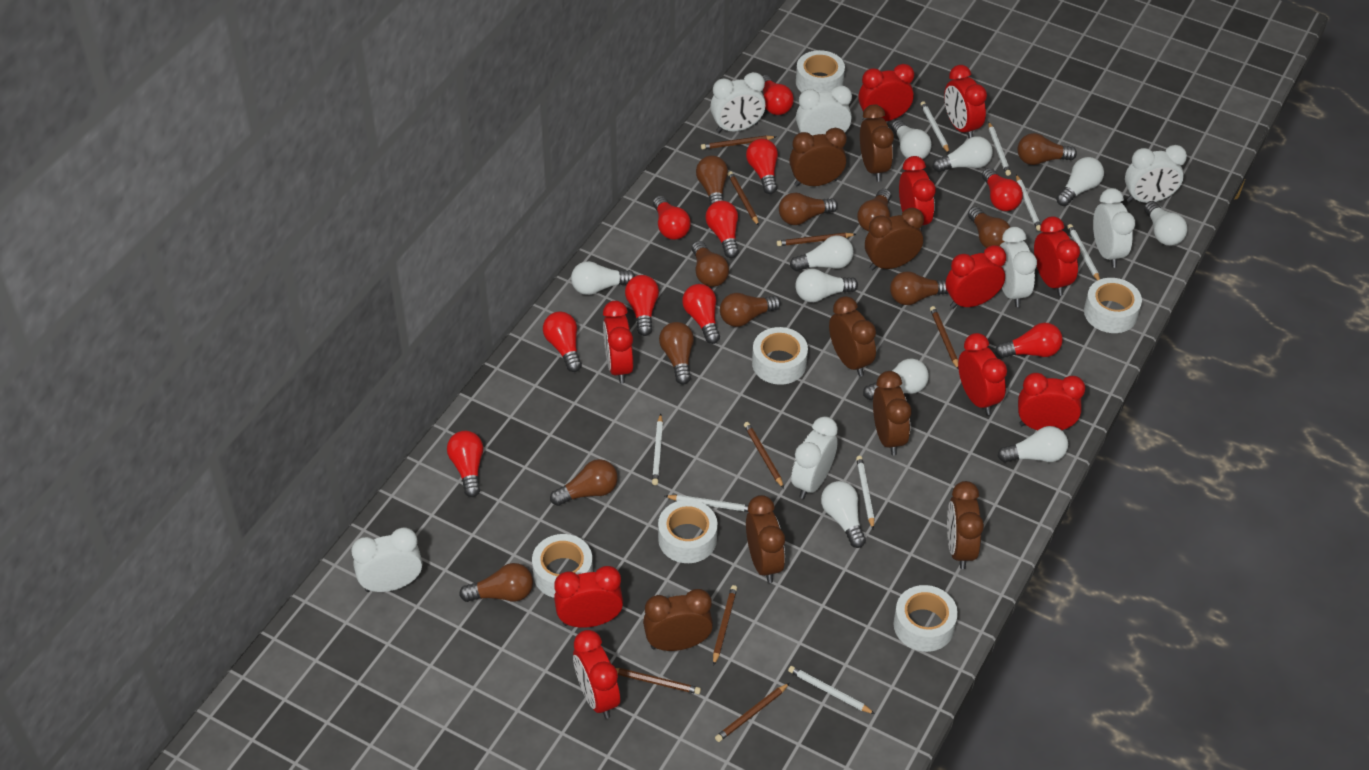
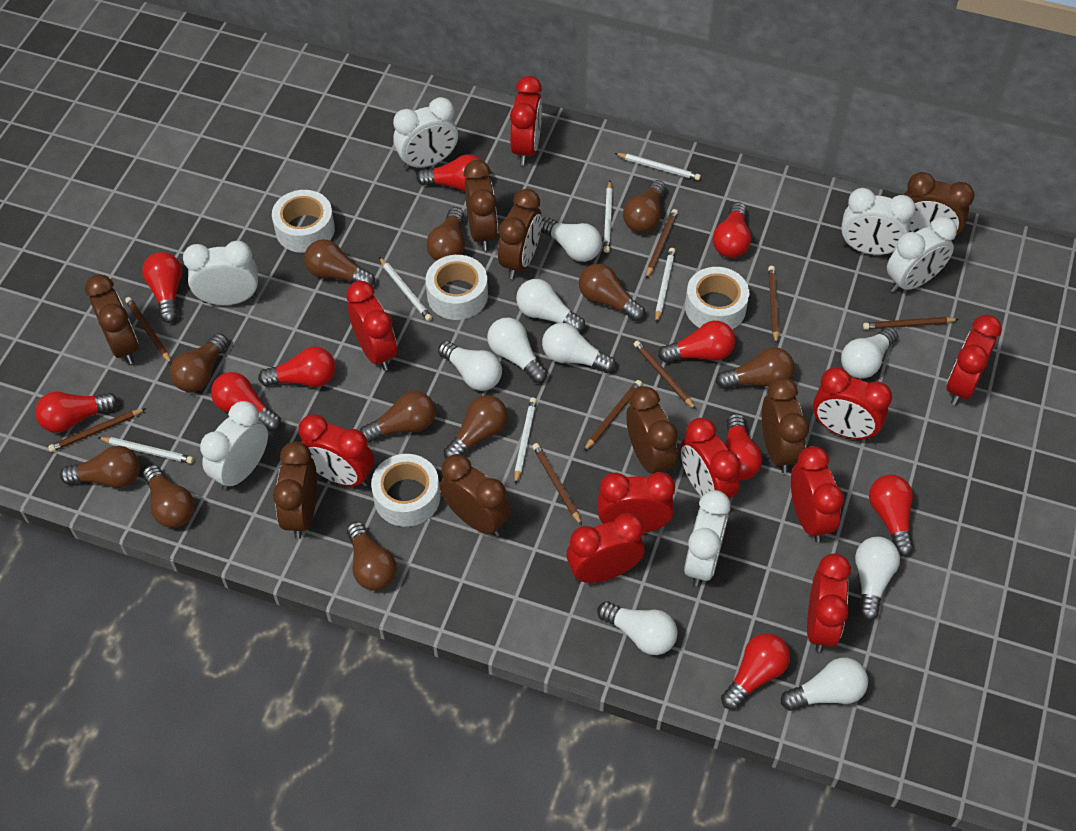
white clock: [351,527,422,592] [710,72,766,133] [791,417,838,499] [796,85,852,135] [1000,227,1037,307] [1093,188,1135,268] [1125,145,1187,203] = 7 -> [183,241,258,305] [200,401,268,491] [393,97,458,170] [684,490,730,586] [841,188,916,255] [887,216,957,293] = 6
white light bulb: [571,261,635,295] [790,235,854,271] [795,269,858,302] [821,481,866,548] [863,358,929,400] [891,120,932,159] [933,136,993,172] [997,426,1068,463] [1056,157,1104,206] [1144,201,1188,246] = 10 -> [438,341,502,391] [487,317,547,383] [516,279,585,332] [541,217,602,262] [542,323,616,373] [597,601,678,655] [781,658,868,711] [841,327,898,379] [855,537,900,621] = 9
white pencil: [652,414,663,485] [665,495,748,512] [788,666,875,714] [856,456,874,529] [920,101,949,153] [988,122,1011,176] [1016,174,1041,231] [1067,224,1100,281] = 8 -> [97,437,194,464] [379,257,432,321] [514,398,537,485] [603,181,613,253] [615,153,701,180] [655,248,675,323] = 6
white tape: [532,534,593,598] [658,500,718,563] [752,327,808,385] [796,50,845,93] [894,585,958,652] [1084,278,1142,333] = 6 -> [272,190,335,253] [371,454,440,527] [425,255,488,320] [685,267,749,329] = 4

